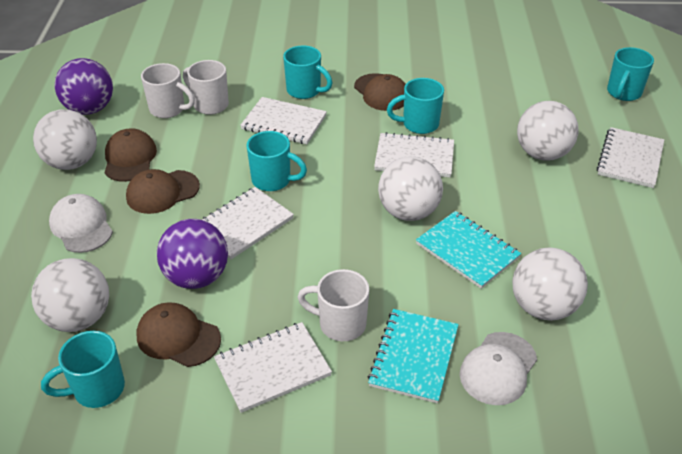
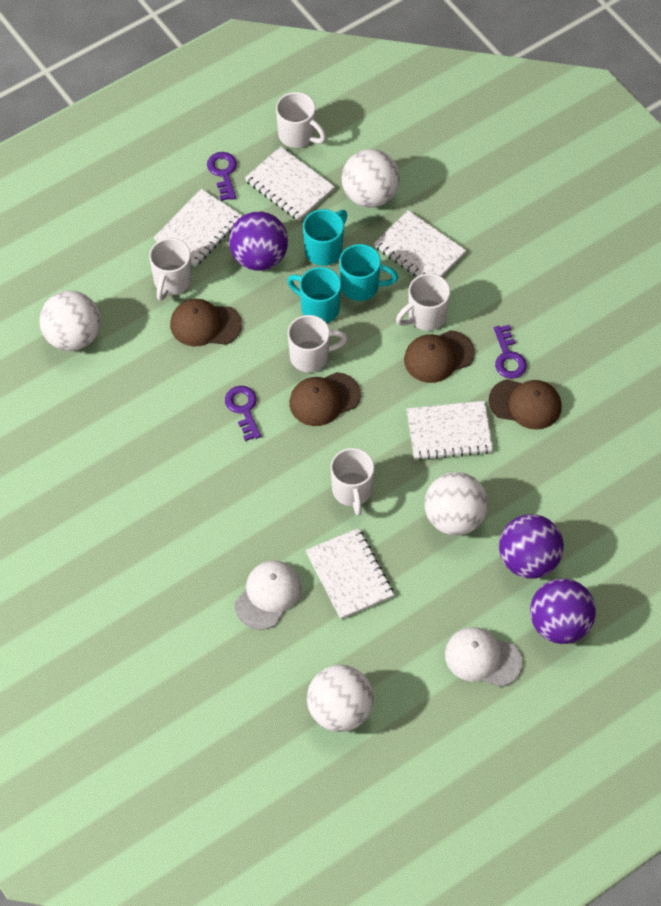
purple ball: [54,58,113,115] [157,219,228,289] = 2 -> [229,211,288,271] [499,514,564,579] [530,578,596,644] = 3
purple key: none = 0 -> [207,152,237,201] [225,386,261,441] [494,325,527,379] = 3
turquoise mug: [41,331,125,408] [247,131,307,191] [283,46,332,99] [387,78,444,134] [607,47,654,101] = 5 -> [287,267,341,323] [303,209,347,266] [339,244,398,301] = 3
turquoise notebook: [368,309,459,403] [416,211,521,289] = 2 -> none = 0
white ball: [31,258,109,332] [33,109,97,170] [378,156,443,221] [512,248,588,321] [517,101,578,161] = 5 -> [39,291,100,351] [307,665,374,732] [341,149,400,208] [424,472,488,536] = 4
white mug: [141,63,195,118] [183,60,229,115] [298,269,369,341] = 3 -> [149,238,192,301] [276,92,326,148] [288,315,348,372] [331,448,374,516] [396,273,450,331] = 5

